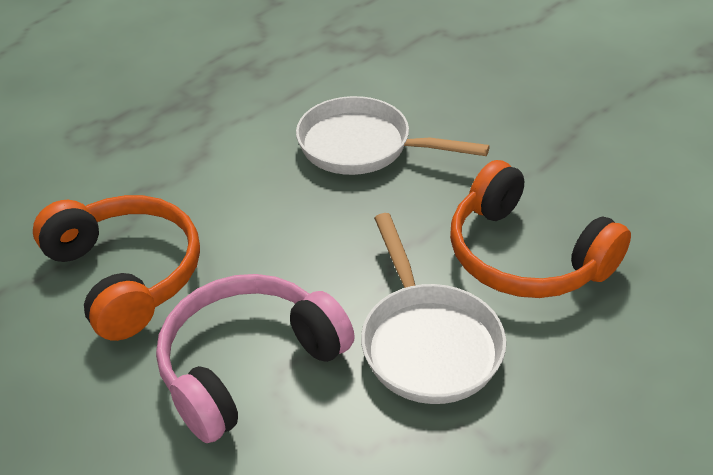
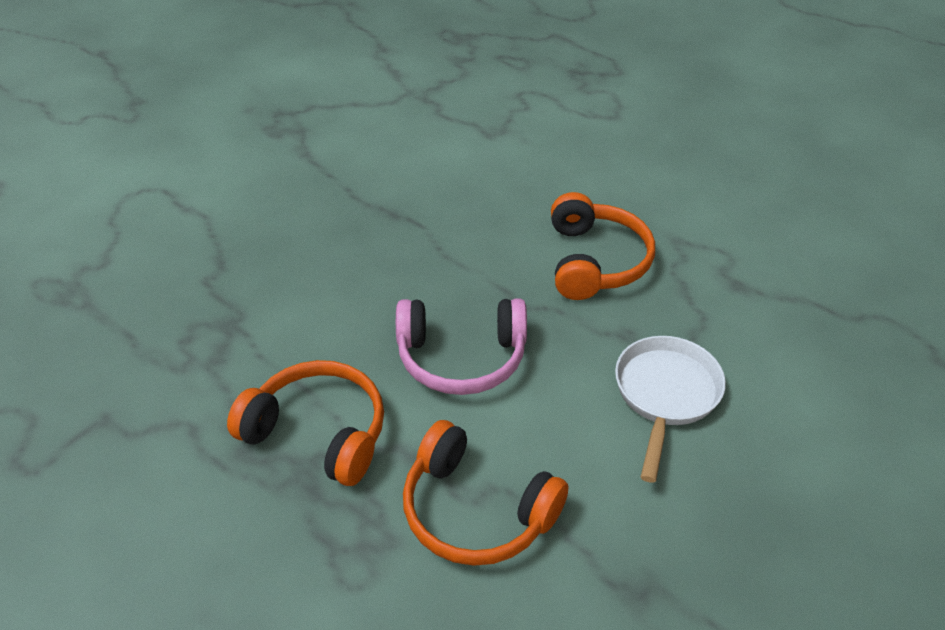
orange headphones: [33,195,200,341] [450,160,631,298] = 2 -> [227,360,384,486] [403,420,568,566] [551,192,655,300] = 3
white pan: [296,96,490,175] [361,213,506,404] = 2 -> [615,336,726,483] = 1

